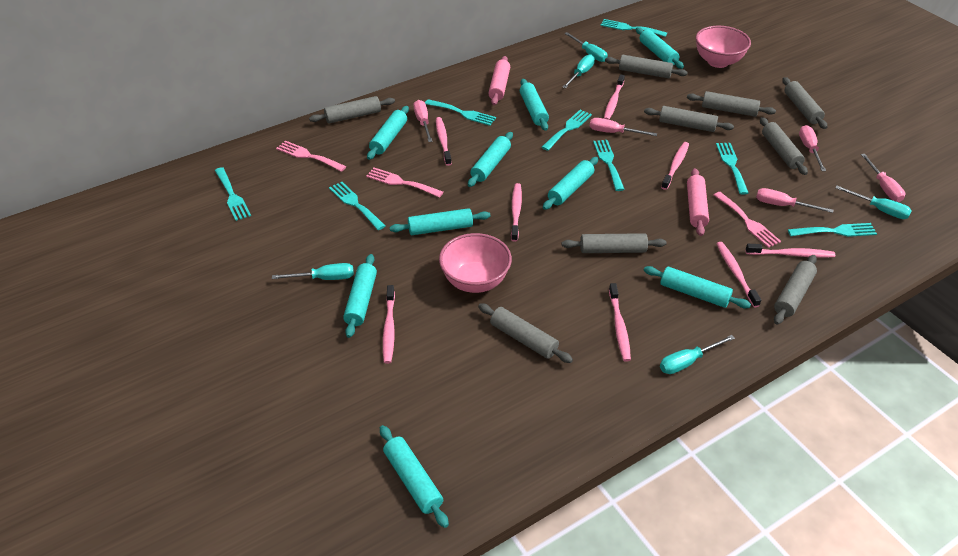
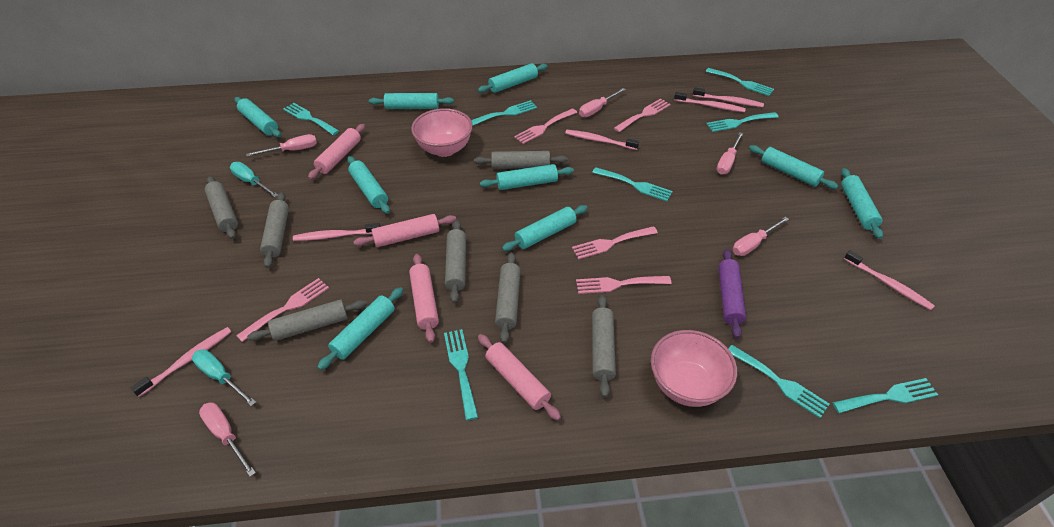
grey rolling pin: [309,96,395,124] [478,303,573,363] [562,233,666,253] [605,55,688,78] [644,106,734,132] [687,91,776,117] [760,117,808,175] [774,255,817,325] [782,77,827,129] = 9 -> [204,176,238,239] [247,299,367,341] [260,192,289,268] [445,220,466,303] [474,151,567,169] [495,252,521,344] [592,295,616,398] = 7
pink fork: [276,141,347,172] [366,168,443,198] [714,192,781,248] = 3 -> [236,278,329,342] [514,108,577,144] [572,226,658,260] [576,276,671,294] [614,98,671,132] = 5
pink rolling pin: [488,56,510,105] [687,168,709,236] = 2 -> [308,124,365,180] [353,214,456,247] [409,254,439,343] [478,334,561,421] = 4
pink toothbrush: [383,285,395,364] [436,117,452,166] [511,183,522,242] [604,74,625,120] [609,283,631,362] [661,142,689,190] [716,242,761,307] [745,244,835,258] = 8 -> [131,327,232,397] [293,223,381,241] [565,130,639,150] [674,92,746,112] [693,87,764,107] [844,250,935,310] = 6
purple rolling pin: none = 0 -> [718,249,746,339] = 1
turquoise screwdriver: [272,263,354,280] [563,54,595,88] [564,32,608,62] [660,335,735,374] [835,186,912,219] = 5 -> [192,349,256,406] [230,162,278,197] = 2

